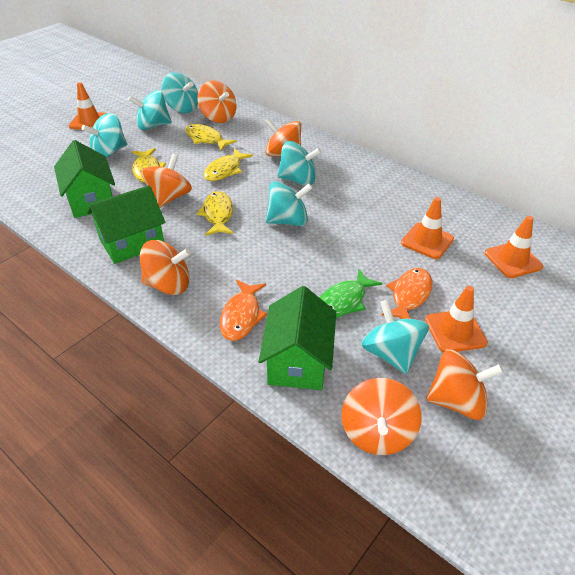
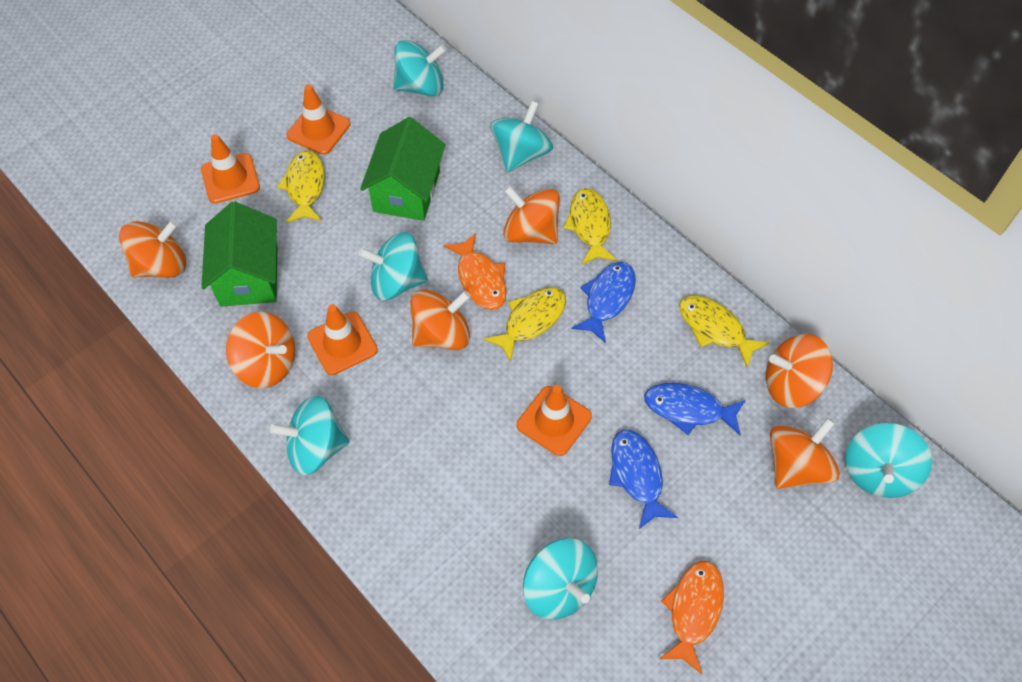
blue fish: none = 0 -> [571,262,636,343] [609,430,678,529] [644,383,745,435] = 3
green fish: [320,269,382,318] = 1 -> none = 0
green house: [54,140,115,218] [87,185,166,264] [259,286,336,390] = 3 -> [201,201,277,307] [360,117,445,221] = 2

